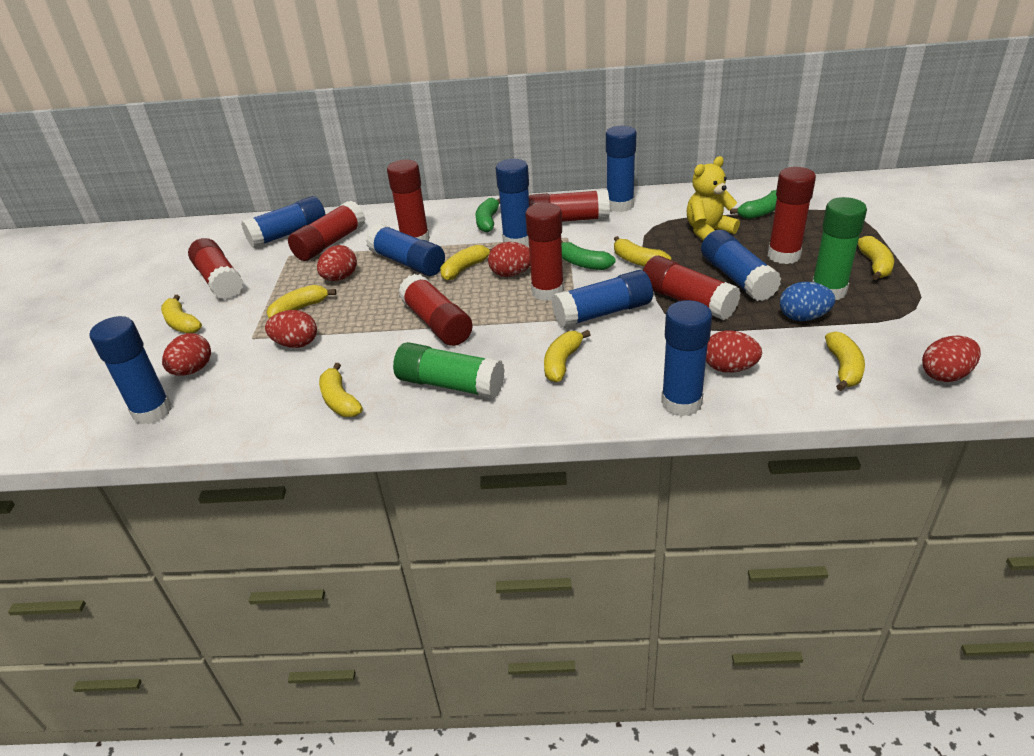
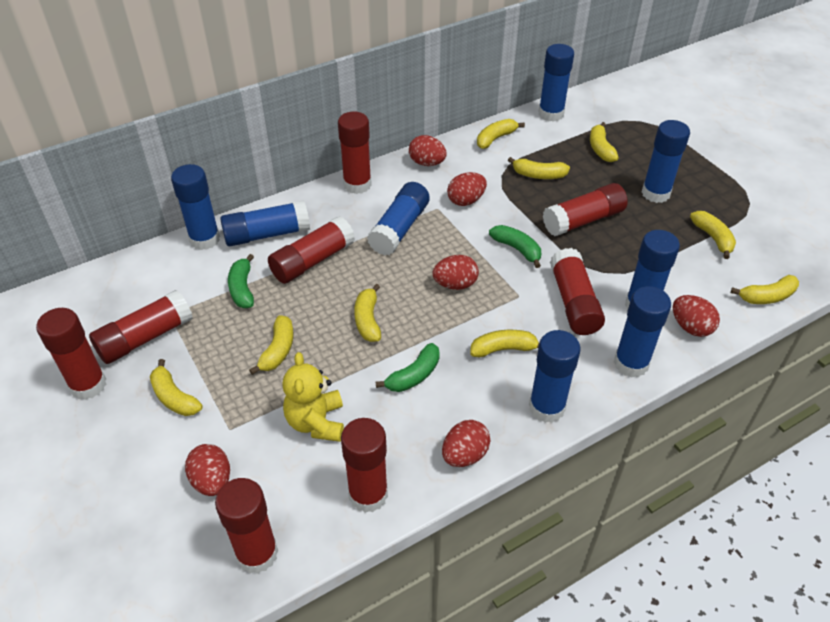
blue egg: [780,282,835,321] = 1 -> none = 0
green glue stick: [393,342,505,399] [812,197,867,300] = 2 -> none = 0
yellow banana: [161,295,202,333] [267,285,336,319] [319,363,363,417] [440,245,492,281] [544,330,591,382] [614,236,671,267] [825,331,865,391] [858,236,894,280] = 8 -> [150,359,203,416] [249,315,293,375] [354,284,381,342] [470,330,539,358] [477,119,525,149] [508,157,570,179] [590,122,619,162] [690,211,736,259] [731,275,799,304] = 9

